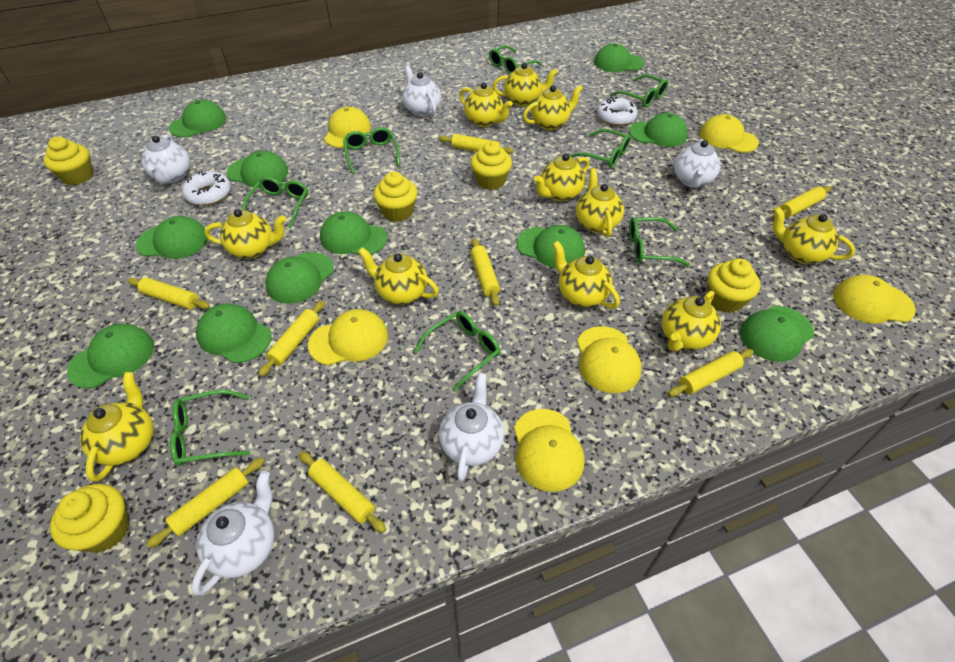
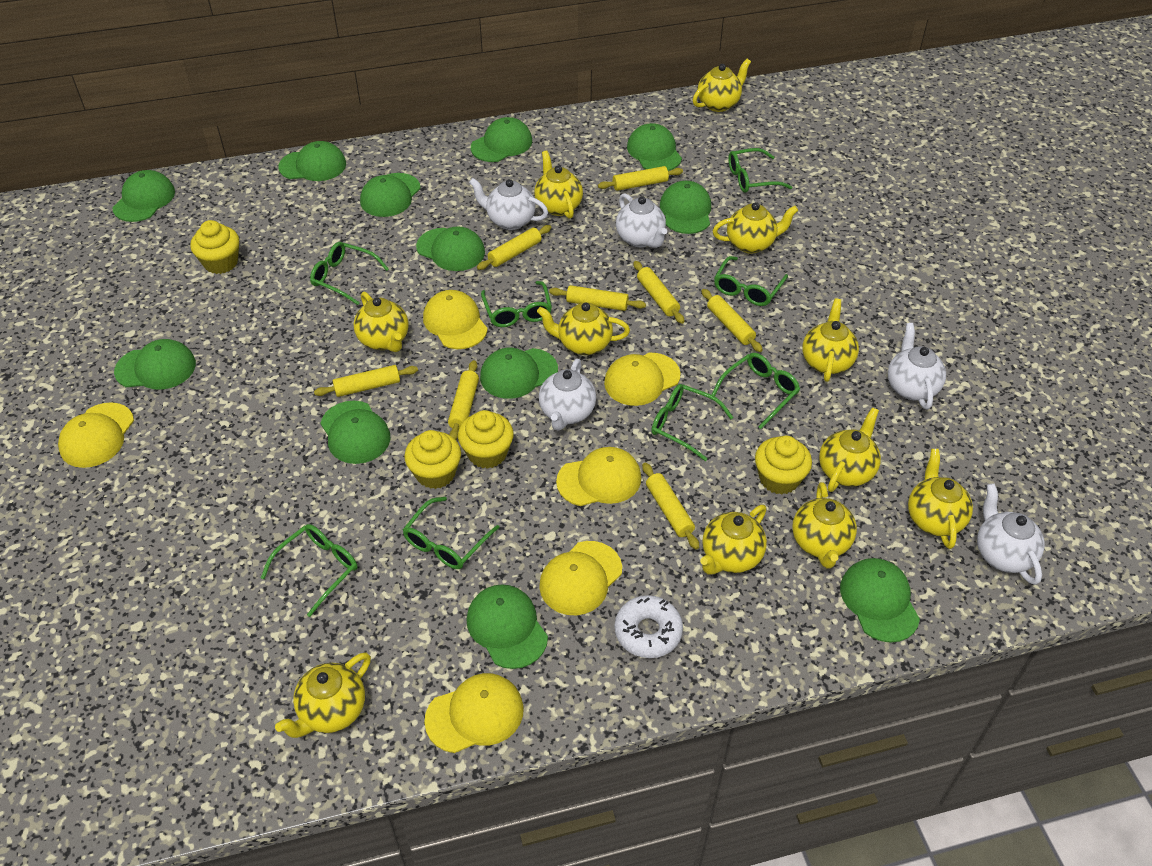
green cap: [67,324,154,388] [136,216,208,259] [169,100,226,137] [196,303,272,363] [226,151,288,188] [265,252,334,304] [320,211,387,255] [517,225,585,269] [594,43,644,72] [629,113,688,147] [740,306,814,362] = 11 -> [113,170,175,222] [114,339,196,390] [278,141,346,181] [320,401,390,464] [360,173,421,217] [416,226,485,271] [467,584,548,669] [471,117,532,162] [480,348,558,399] [627,123,682,171] [660,181,711,234] [840,558,920,643] = 12
white donut: [182,171,231,206] [597,97,638,126] = 2 -> [615,595,683,658] = 1
yellow cupcake: [44,137,93,185] [50,484,130,553] [374,171,417,222] [471,141,512,190] [708,258,760,313] = 5 -> [190,220,239,274] [404,430,461,489] [458,410,514,469] [755,436,812,494] = 4

